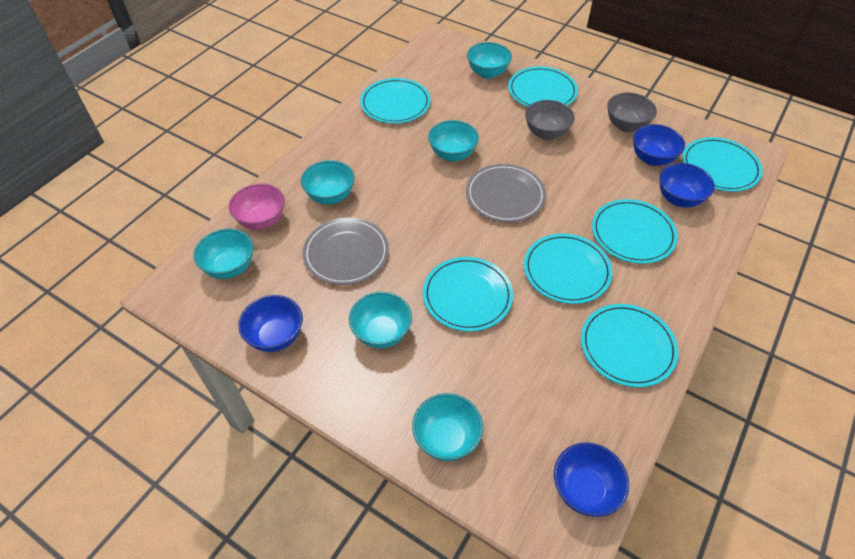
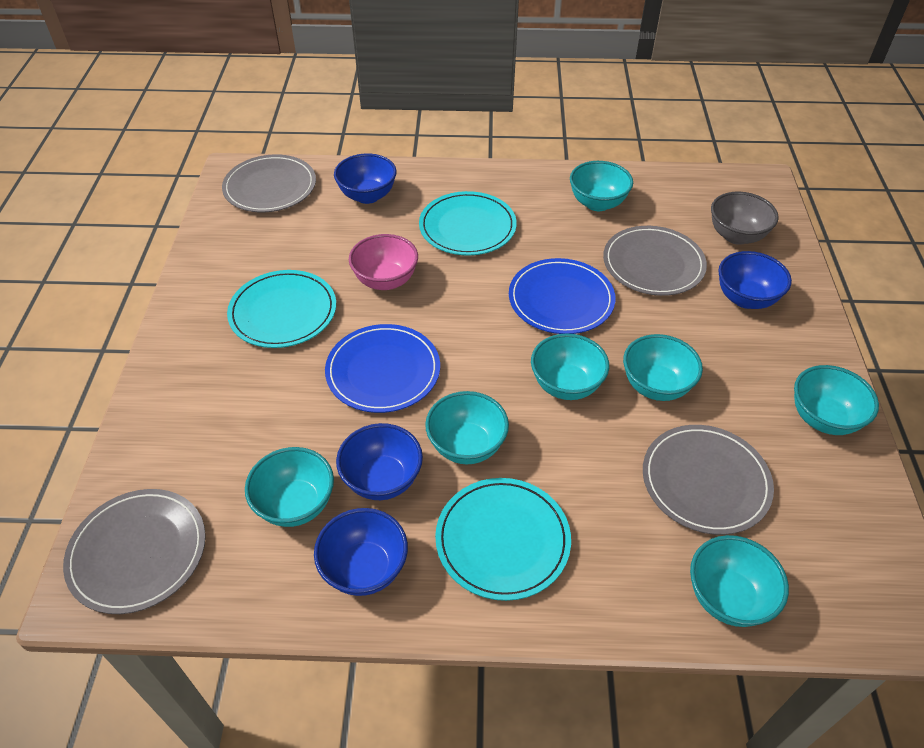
blue plate: none = 0 -> [325,324,440,413] [509,258,615,334] = 2
grey bowl: [525,100,575,140] [607,93,657,132] = 2 -> [711,192,779,245] = 1
grey plate: [303,218,389,285] [466,164,546,222] = 2 -> [63,489,206,614] [222,154,316,212] [603,226,707,296] [643,425,774,535] = 4
turquoise bowl: [194,229,253,279] [301,160,354,204] [349,292,412,348] [412,393,483,461] [428,120,479,161] [467,42,512,79] = 6 -> [245,447,334,527] [425,391,509,464] [531,333,609,400] [570,161,633,211] [623,334,703,401] [690,535,789,627] [794,365,879,435] = 7
turquoise plate: [360,78,431,124] [423,257,513,331] [508,66,578,107] [524,234,612,304] [581,304,678,387] [592,199,678,264] [682,137,763,192] = 7 -> [227,270,336,348] [419,191,517,256] [435,478,571,601] = 3

